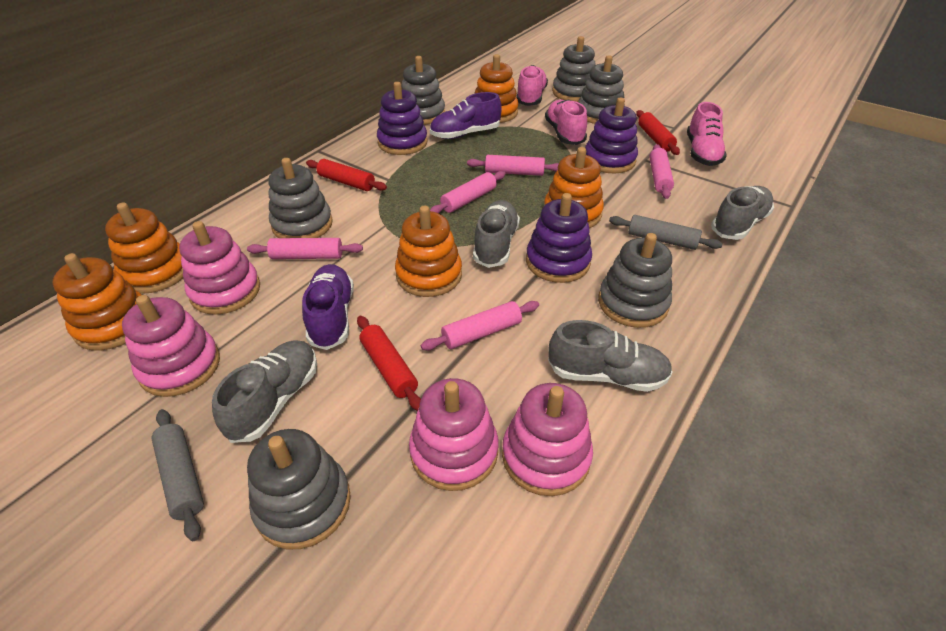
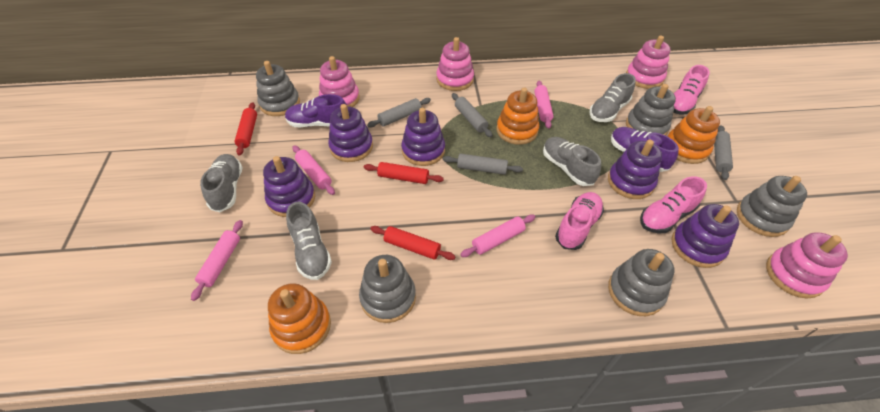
grey rolling pin: [151,409,204,541] [609,215,723,250] = 2 -> [367,98,431,128] [443,154,523,175] [452,93,493,137] [714,125,733,180] = 4
grey stacking toy: [247,429,351,549] [268,158,333,238] [401,56,445,125] [552,36,596,102] [578,55,625,124] [598,233,672,328] = 6 -> [256,61,300,116] [359,255,416,323] [608,249,674,316] [626,84,676,136] [737,176,807,237] = 5
orange stacking toy: [53,253,142,351] [105,202,183,294] [395,206,462,297] [475,54,519,123] [544,147,604,228] = 5 -> [268,283,331,354] [496,88,539,145] [668,106,720,164] = 3
pink rolling pin: [247,238,363,259] [421,301,539,350] [430,171,506,214] [467,155,559,176] [649,144,674,199] = 5 -> [191,220,243,301] [292,145,335,195] [460,215,535,257] [534,81,553,128] = 4
purple stacking toy: [377,82,427,155] [526,193,592,283] [585,98,638,174] = 3 -> [263,156,315,217] [328,104,373,162] [401,108,445,166] [608,140,662,199] [672,204,739,268] = 5

